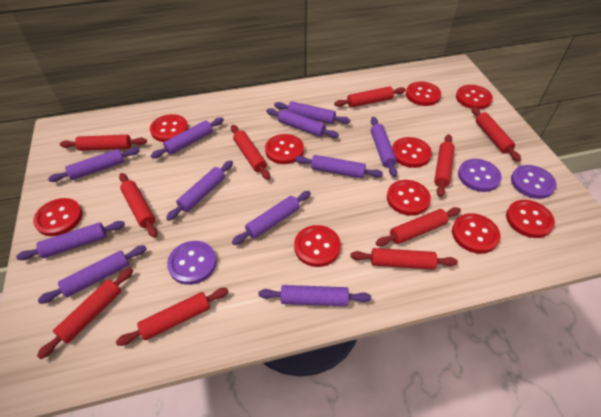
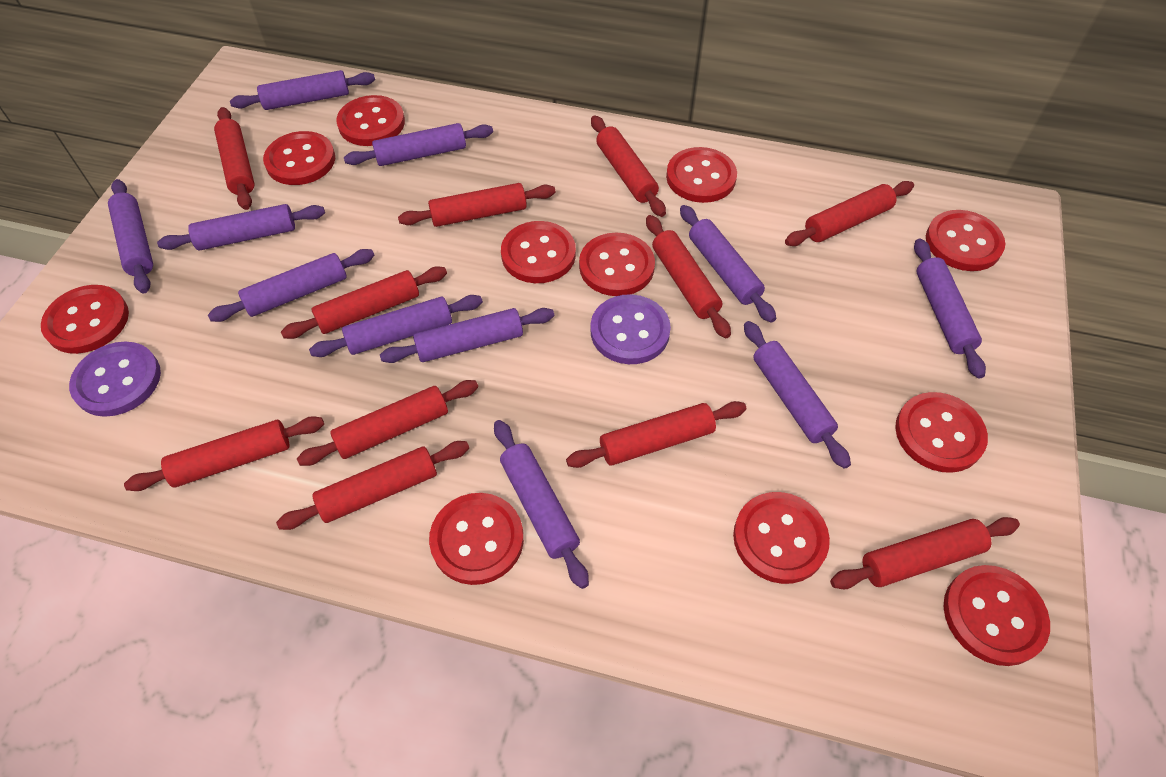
purple button: [167,241,217,285] [458,159,502,192] [511,165,557,199] = 3 -> [69,342,161,417] [590,294,671,364] = 2
red button: [33,198,82,236] [150,114,188,142] [265,134,304,164] [294,225,341,267] [387,180,431,216] [392,137,432,168] [406,82,441,106] [452,213,500,254] [456,85,493,109] [506,200,555,238] = 10 -> [41,285,129,354] [263,131,335,185] [336,95,405,146] [429,493,524,585] [501,221,576,283] [579,233,655,296] [666,147,737,203] [733,492,830,584] [895,392,988,473] [926,210,1005,271] [943,565,1050,666] = 11
red rolling pin: [37,267,133,359] [60,135,147,151] [116,288,229,346] [119,173,157,238] [231,125,270,180] [334,86,406,108] [351,248,458,270] [376,207,461,246] [434,134,455,197] [471,106,521,162] = 10 -> [124,416,324,491] [214,107,255,210] [276,441,469,530] [281,266,447,339] [297,380,478,466] [398,183,556,227] [566,401,746,468] [591,115,666,217] [646,215,731,338] [785,181,914,246] [830,517,1020,590] = 11

